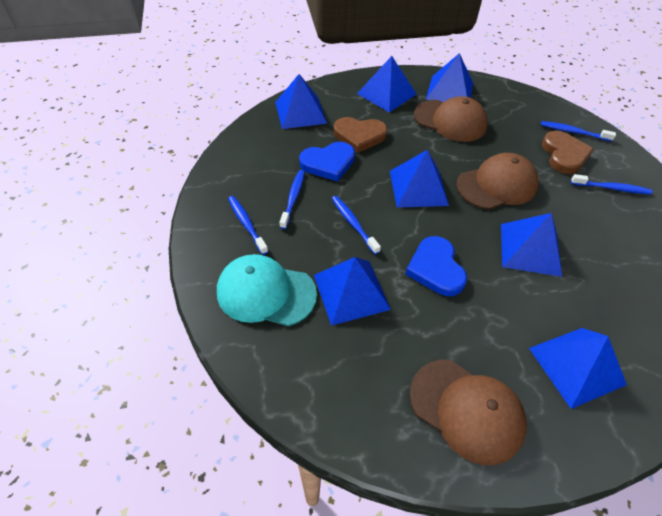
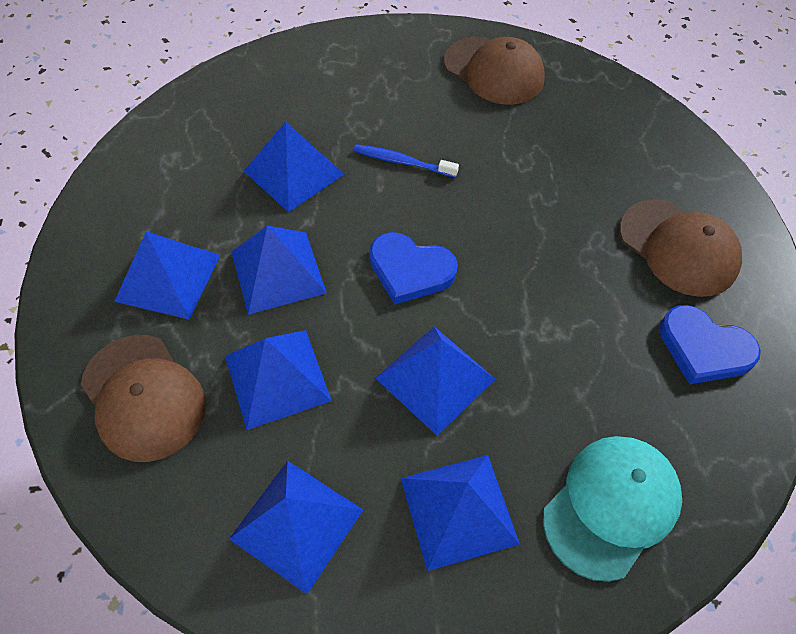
blue toothbrush: [228,196,268,255] [280,170,305,229] [331,196,381,254] [540,121,616,142] [571,174,652,195] = 5 -> [354,144,459,178] = 1
brown heart: [333,117,388,153] [542,131,594,174] = 2 -> none = 0

